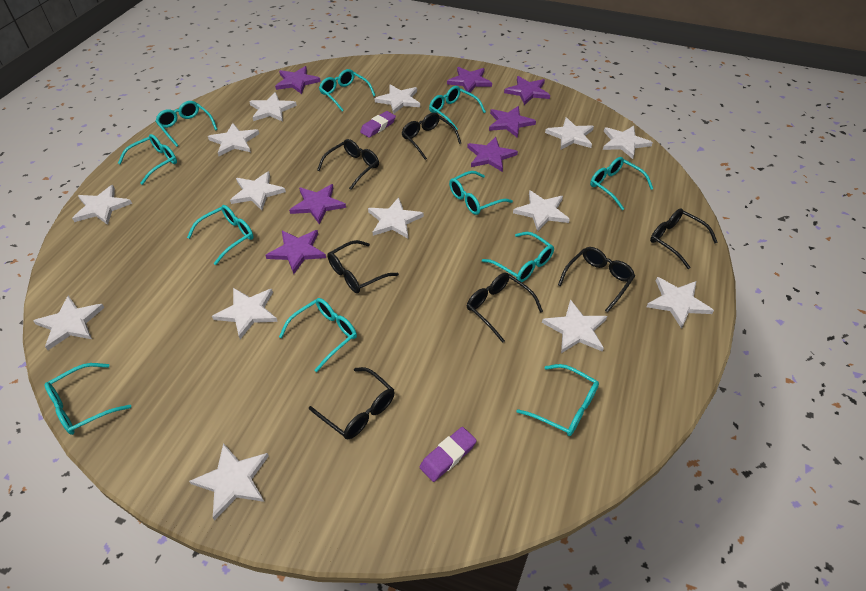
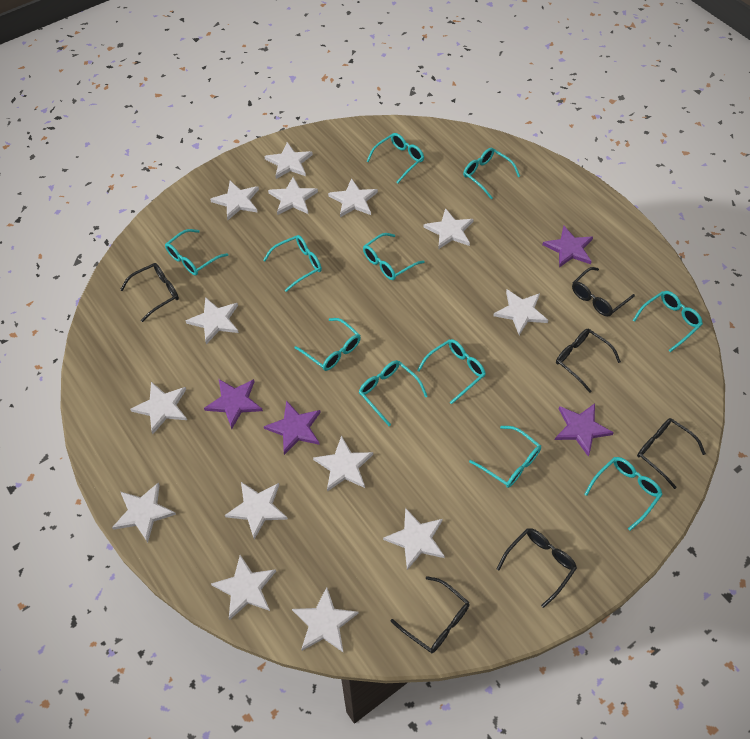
black glasses: [309,367,394,439] [317,139,379,190] [327,240,399,293] [401,113,461,160] [467,273,543,343] [558,247,635,313] [650,208,718,269] = 7 -> [120,263,179,322] [391,576,470,653] [497,528,577,608] [556,329,621,393] [572,267,635,316] [637,418,706,489] = 6
purple eraser: [360,111,396,138] [420,427,477,482] = 2 -> none = 0
purple star: [266,230,326,274] [275,66,321,94] [289,184,346,224] [447,67,492,93] [467,137,518,172] [489,106,536,138] [504,76,550,105] = 7 -> [204,379,263,429] [264,400,321,455] [542,226,593,267] [555,403,614,457] = 4

